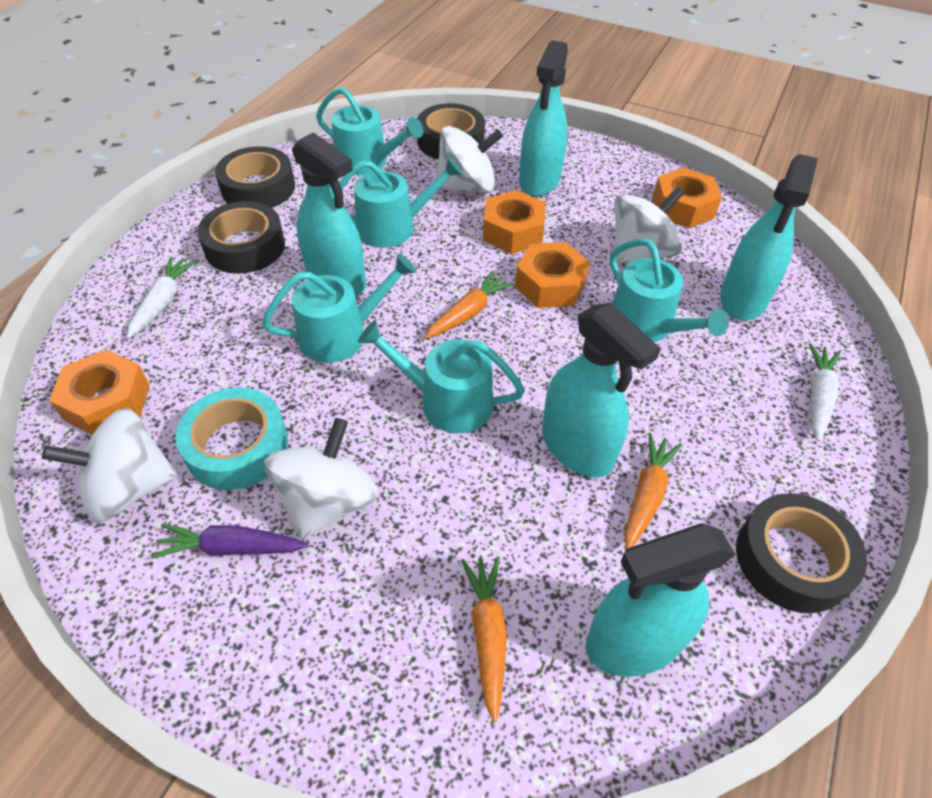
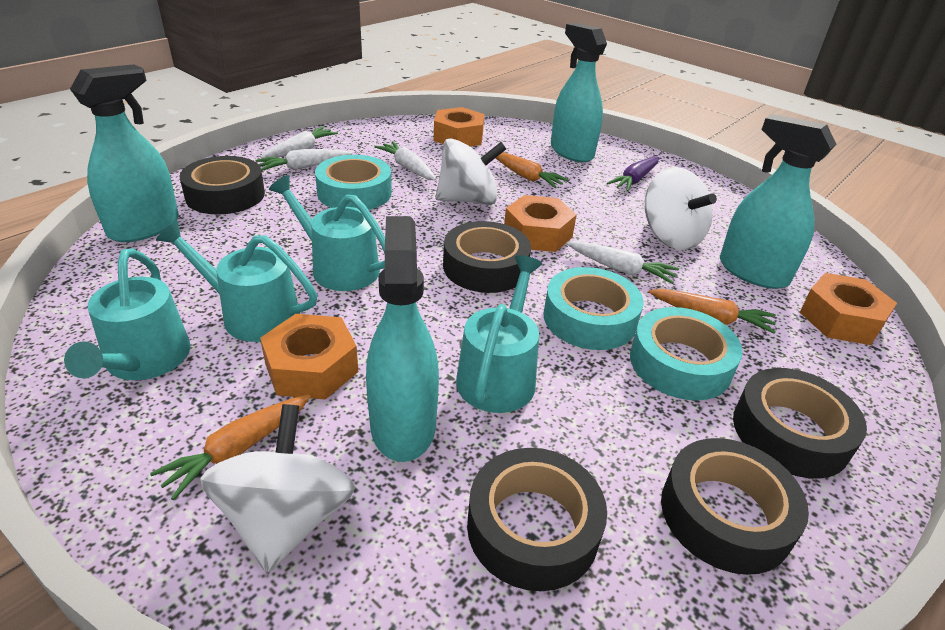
black tape: [197,201,285,274] [215,146,295,208] [417,103,485,160] [736,493,867,613] = 4 -> [179,156,265,215] [443,221,531,293] [467,448,607,591] [661,438,809,575] [733,368,867,479] = 5
turquoise spray bottle: [292,132,366,297] [519,40,568,196] [542,302,661,478] [586,523,736,677] [720,154,818,321] = 5 -> [70,64,179,242] [366,216,439,462] [551,23,607,162] [720,114,836,289] = 4
turquoise tape: [176,387,288,490] = 1 -> [315,155,392,210] [543,267,643,350] [630,307,743,400] = 3
turquoise watering can: [262,253,416,363] [316,87,423,175] [339,156,463,248] [358,320,525,433] [610,238,729,342] = 5 -> [64,249,191,380] [156,221,317,342] [269,175,385,291] [456,255,542,413] = 4
white carrot: [127,256,196,339] [809,343,841,441] = 2 -> [256,149,352,171] [260,127,338,159] [374,141,436,180] [566,241,679,284] = 4
white spinning top: [42,408,178,522] [264,418,378,539] [436,126,503,193] [614,187,684,263] = 4 -> [200,404,355,573] [436,138,506,205] [645,167,717,250] = 3

